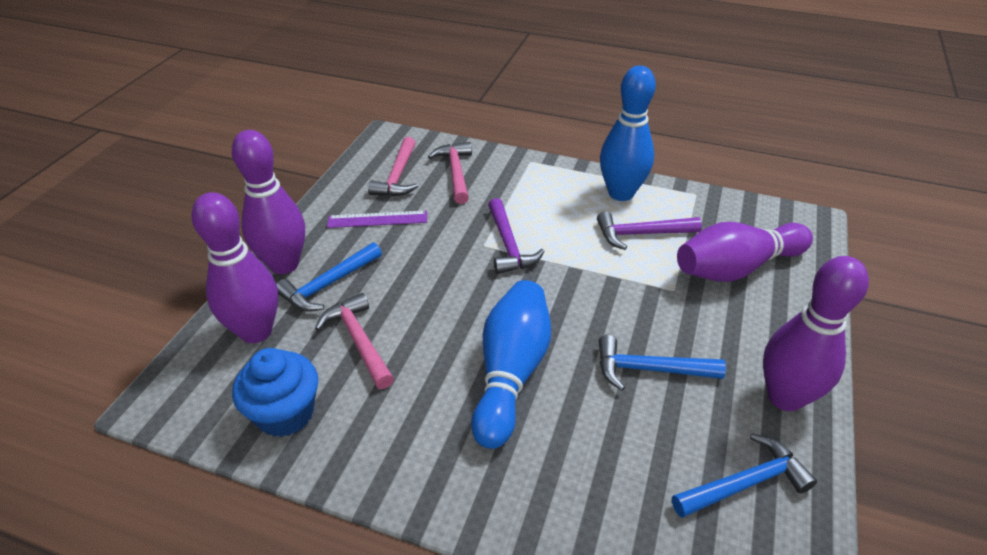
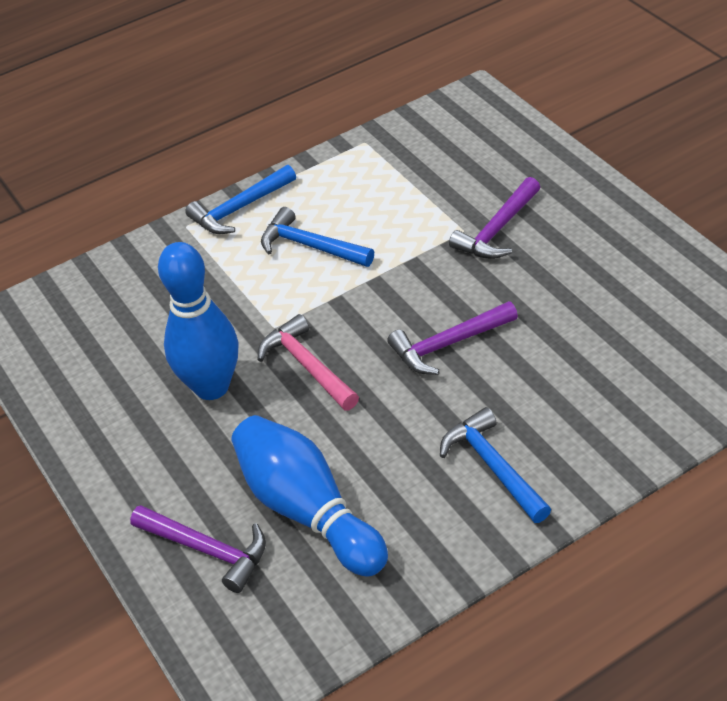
blue cupcake: [232,348,318,437] = 1 -> none = 0
pink hammer: [315,293,394,389] [368,137,418,196] [428,142,472,204] = 3 -> [257,314,359,410] = 1
purple bowling pin: [191,192,278,343] [232,130,305,274] [677,222,813,282] [763,256,869,411] = 4 -> none = 0
purple hammer: [488,198,545,274] [597,211,702,250] = 2 -> [130,505,266,593] [387,301,518,375] [449,177,540,259] = 3
purple ruler: [327,211,427,228] = 1 -> none = 0

